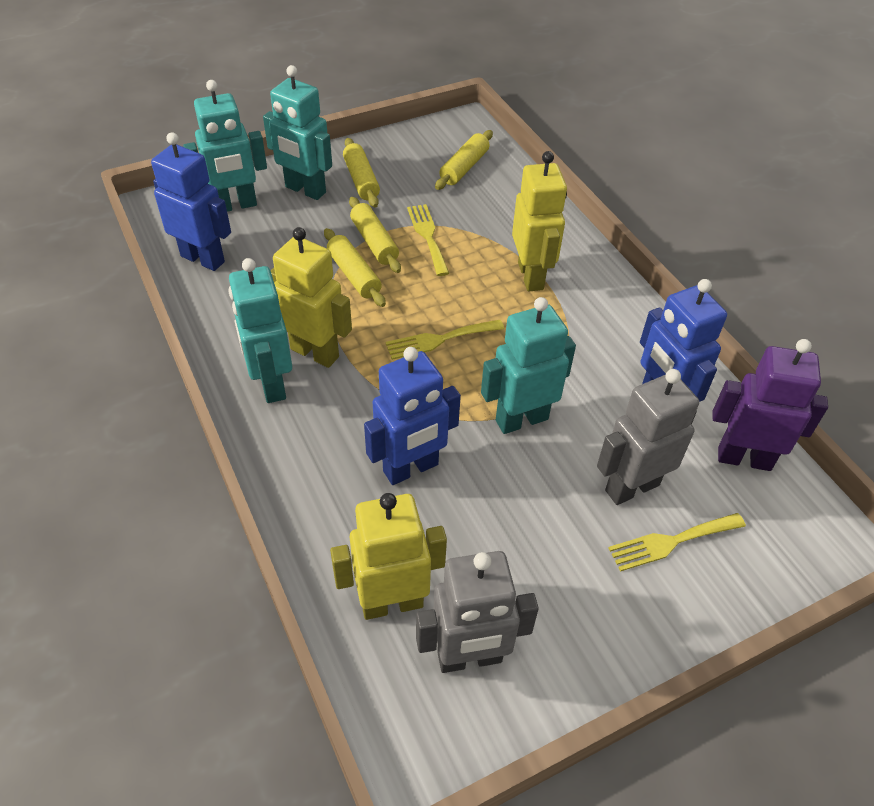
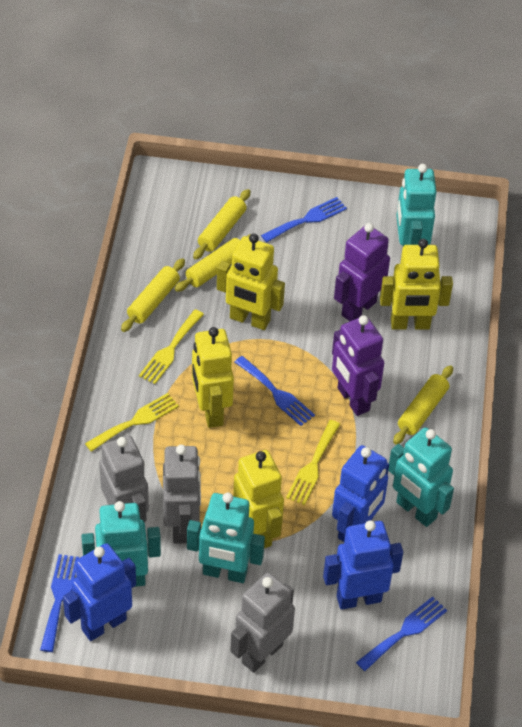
blue fork: none = 0 -> [40,554,79,652] [235,356,315,426] [261,197,347,242] [356,596,447,671] = 4
grey robot: [416,551,539,673] [597,369,699,505] = 2 -> [99,436,149,522] [163,445,201,544] [230,573,295,673] = 3
purple robot: [713,339,828,471] = 1 -> [332,315,384,416] [334,223,390,321] = 2
yellow robot: [271,227,352,368] [330,493,447,620] [512,151,567,291] = 3 -> [192,327,234,428] [217,234,285,330] [233,450,284,548] [380,239,453,330] = 4

